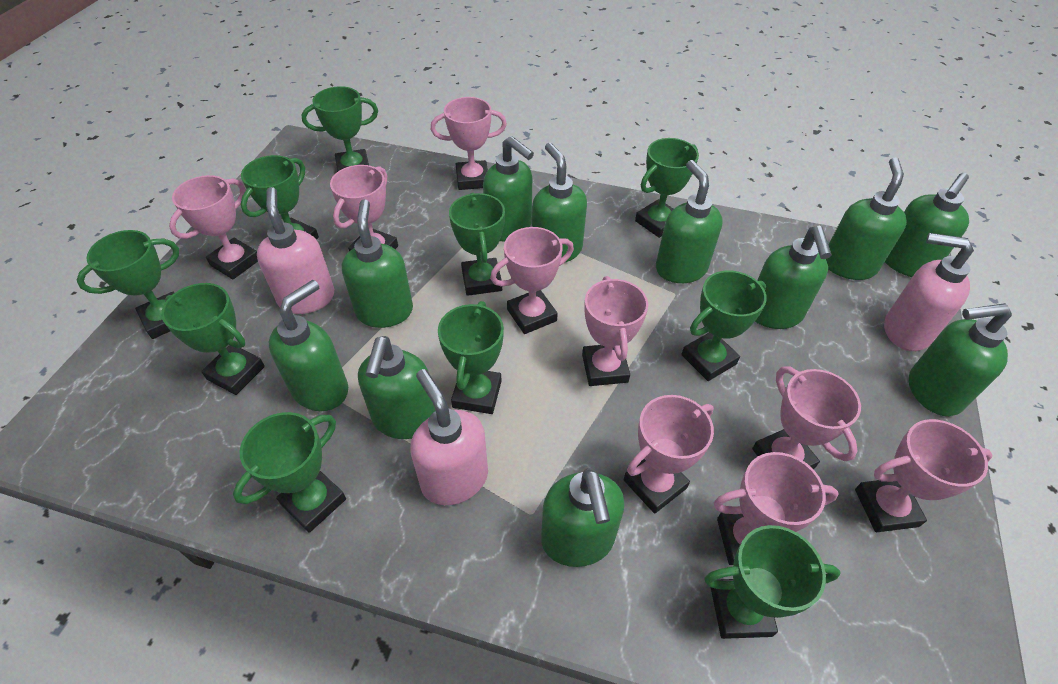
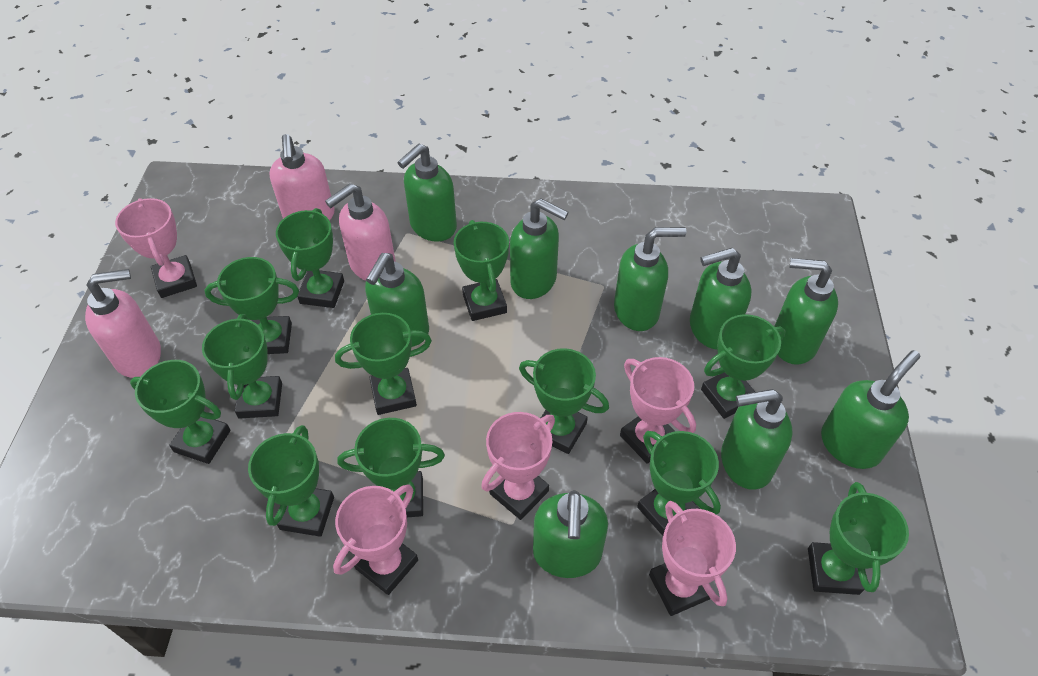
green soap dispenser: [269,280,348,411] [342,199,413,328] [358,336,436,439] [483,136,534,241] [532,143,587,262] [541,468,625,567] [656,160,723,283] [755,226,832,329] [826,158,907,280] [885,173,969,277] [909,303,1012,416] = 11 -> [365,253,429,347] [397,143,457,242] [510,198,568,299] [533,490,608,578] [614,227,687,331] [690,248,751,349] [721,389,793,490] [774,258,838,365] [821,350,920,469] = 9
green trophy: [77,230,179,339] [161,283,265,395] [233,412,346,533] [241,155,319,240] [301,86,378,172] [438,301,504,414] [449,193,505,296] [635,138,699,238] [682,271,767,381] [704,525,841,639] = 10 -> [130,360,231,464] [202,314,282,419] [204,257,299,354] [248,425,334,537] [276,208,344,308] [335,313,432,415] [338,418,445,517] [454,220,509,321] [519,348,609,454] [637,431,721,536] [701,314,786,419] [808,482,909,595] = 12
pink trophy: [169,175,258,279] [330,165,398,251] [431,97,507,190] [490,227,574,334] [582,276,649,386] [623,395,714,514] [714,452,839,565] [752,366,861,469] [855,419,992,532] = 9 -> [115,198,197,298] [333,484,418,595] [481,412,555,520] [620,357,696,464] [649,501,736,616] = 5

